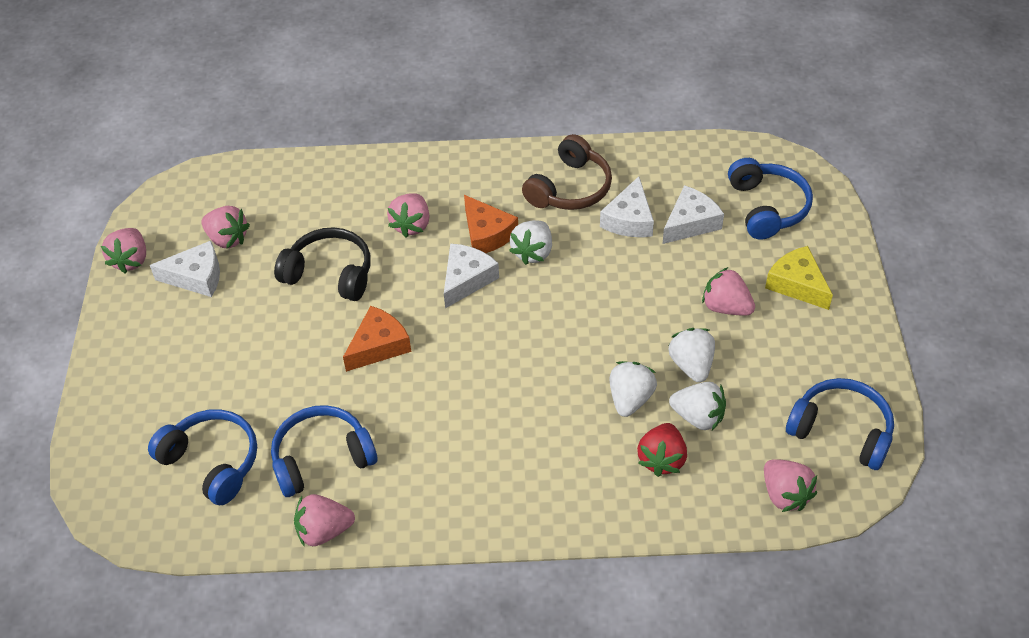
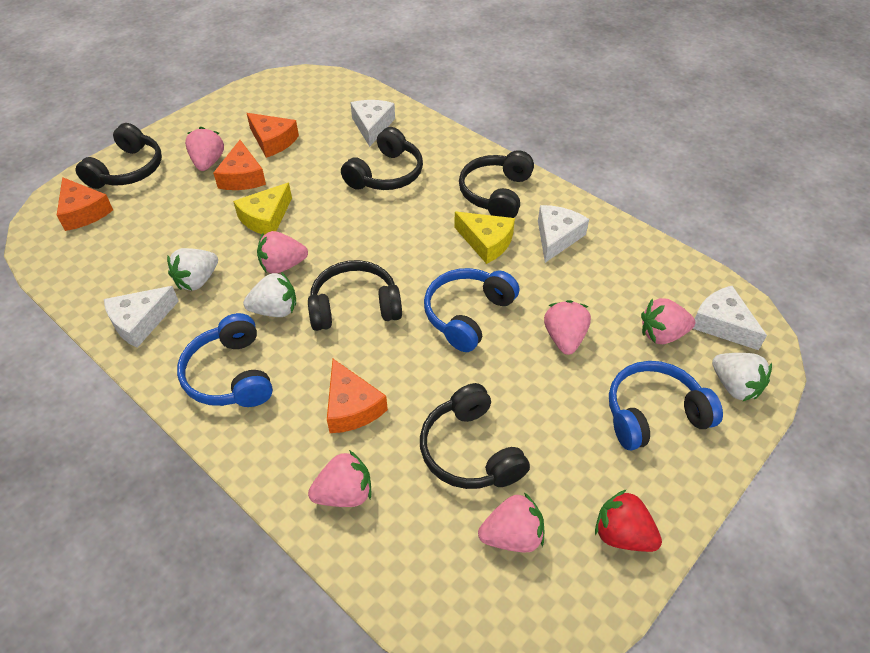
black headphones: [274,227,371,301] = 1 -> [75,123,162,189] [308,260,402,331] [341,127,423,190] [420,383,530,489] [459,150,534,218] = 5
blue headphones: [148,409,257,505] [271,405,377,497] [728,158,813,240] [786,378,894,470] = 4 -> [177,313,273,407] [424,268,519,352] [609,361,723,451] = 3
brown headphones: [522,134,612,210] = 1 -> none = 0
orange cheese: [343,306,411,372] [464,195,518,253] = 2 -> [57,177,113,231] [213,140,266,190] [247,113,299,158] [327,359,388,433] = 4
white strawberry: [509,220,552,265] [610,361,657,417] [669,328,715,382] [669,382,726,430] = 4 -> [167,248,218,291] [243,272,296,317] [712,353,772,402] = 3
yellow cheese: [765,246,833,310] = 1 -> [233,183,292,235] [454,212,515,264] = 2

